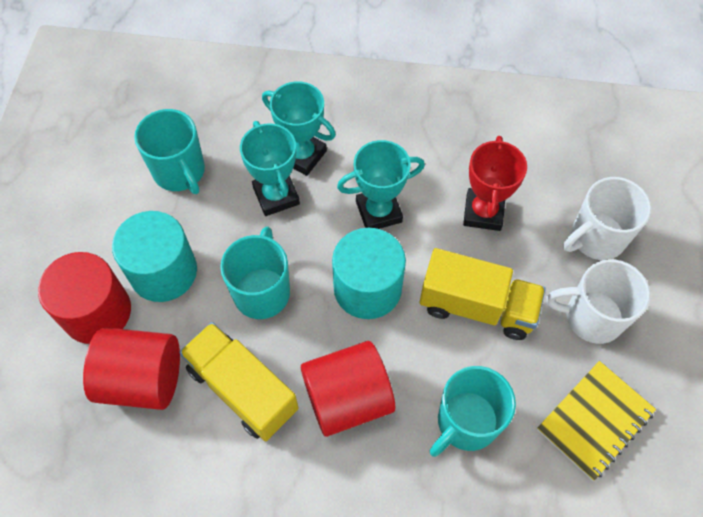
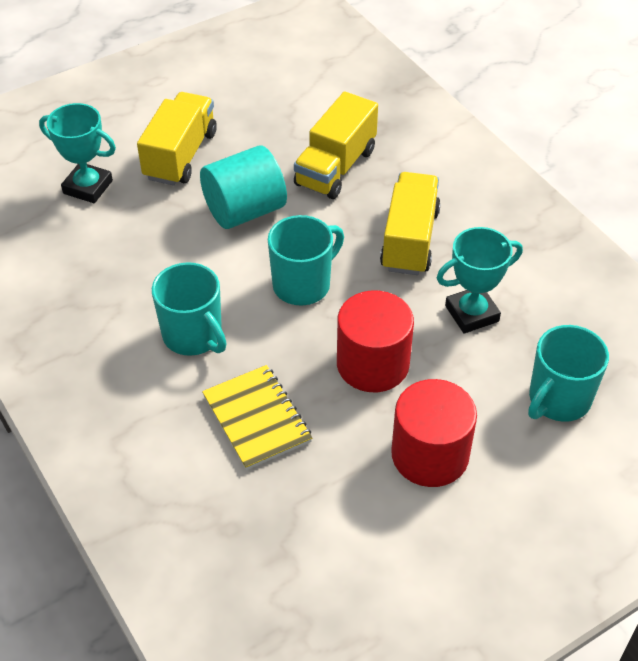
red cylinder: [38,252,131,344] [83,327,180,410] [301,341,395,437] = 3 -> [337,290,414,392] [391,379,477,487] = 2
red trophy: [463,136,527,231] = 1 -> none = 0
turquoise cylinder: [112,211,197,302] [332,228,406,319] = 2 -> [200,146,287,229] = 1
turquoise trophy: [240,121,300,216] [262,81,336,176] [337,140,425,229] = 3 -> [39,103,116,203] [437,227,523,334] = 2
white mug: [546,259,650,344] [563,177,651,260] = 2 -> none = 0
yellow truck: [179,322,298,441] [419,248,545,340] = 2 -> [137,92,217,186] [294,91,378,199] [380,172,441,275] = 3

